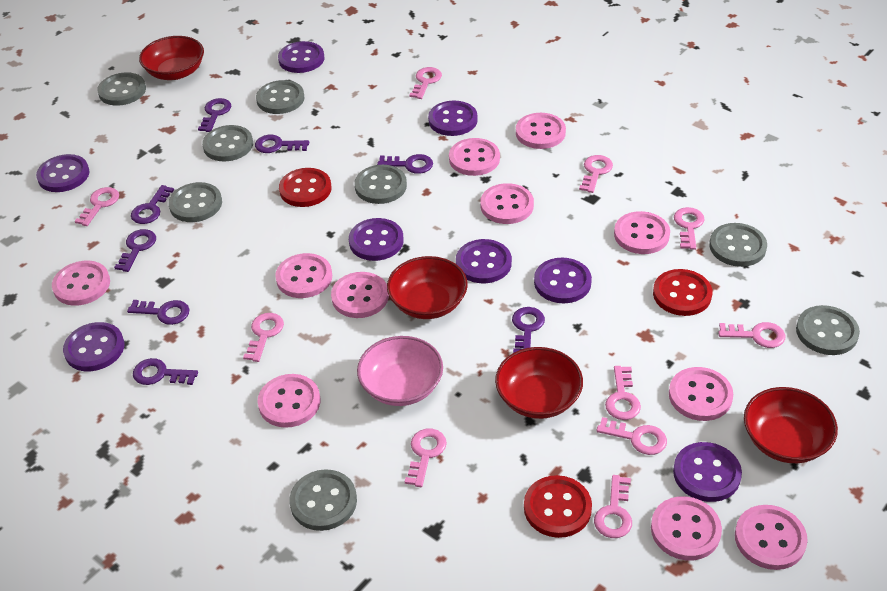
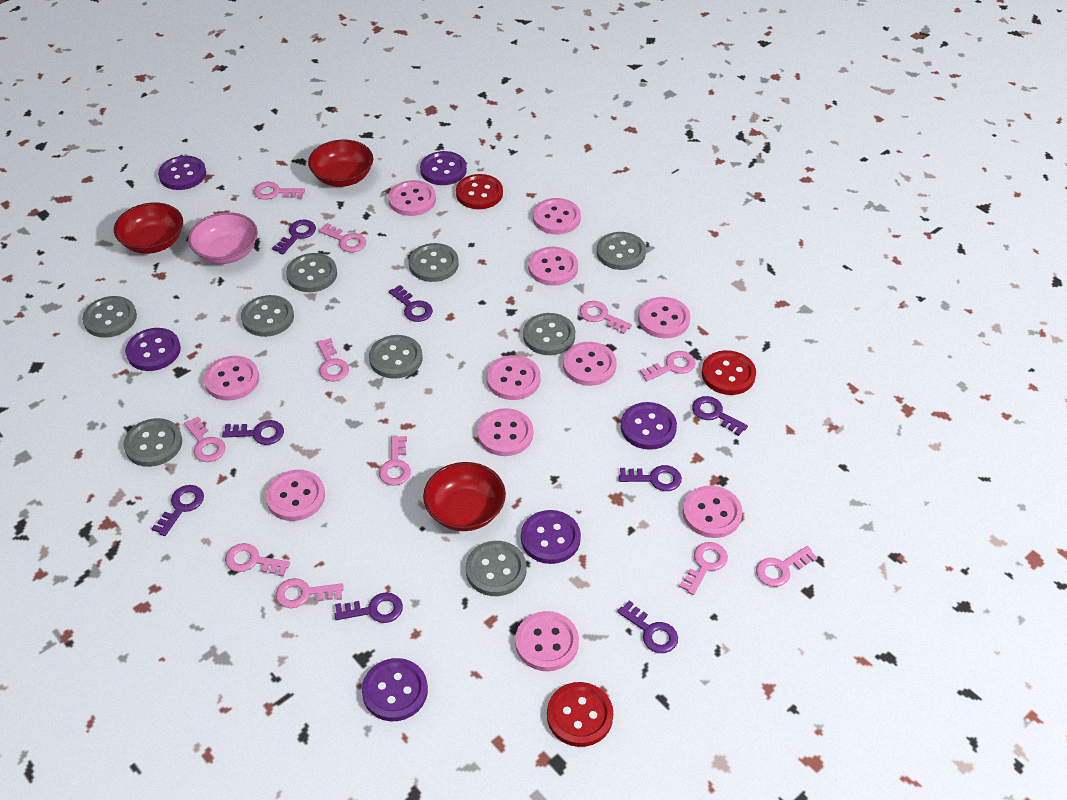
grey button: [97,72,146,106] [168,182,222,222] [202,125,253,161] [256,80,304,114] [289,469,357,531] [355,165,407,204] [709,223,767,267] [796,305,860,355] = 8 -> [82,296,137,338] [123,418,182,467] [241,295,294,337] [286,253,337,292] [369,335,423,379] [409,243,459,282] [465,541,527,596] [523,313,575,355] [597,232,646,270] = 9
pink key: [75,187,119,226] [243,313,284,362] [405,428,447,487] [409,67,442,99] [579,155,613,193] [594,475,632,538] [596,417,667,455] [605,366,641,420] [674,207,705,250] [718,322,786,348] = 10 -> [184,417,226,462] [225,543,290,577] [254,182,305,200] [275,578,344,608] [317,338,349,381] [319,223,366,253] [379,435,411,486] [580,301,632,334] [640,351,696,381] [679,542,728,595] [756,546,818,587] = 11
purple button: [36,154,90,192] [63,322,124,371] [278,41,324,73] [349,218,404,261] [428,100,478,136] [456,239,512,283] [534,258,592,303] [673,442,742,502] = 8 -> [125,328,181,371] [158,156,206,190] [362,658,428,721] [420,151,467,185] [521,510,581,564] [621,402,677,450] = 6
red bowl: [139,36,204,80] [387,256,468,319] [495,347,583,419] [744,387,838,463] = 4 -> [114,203,183,254] [308,140,373,187] [423,462,506,531] = 3

